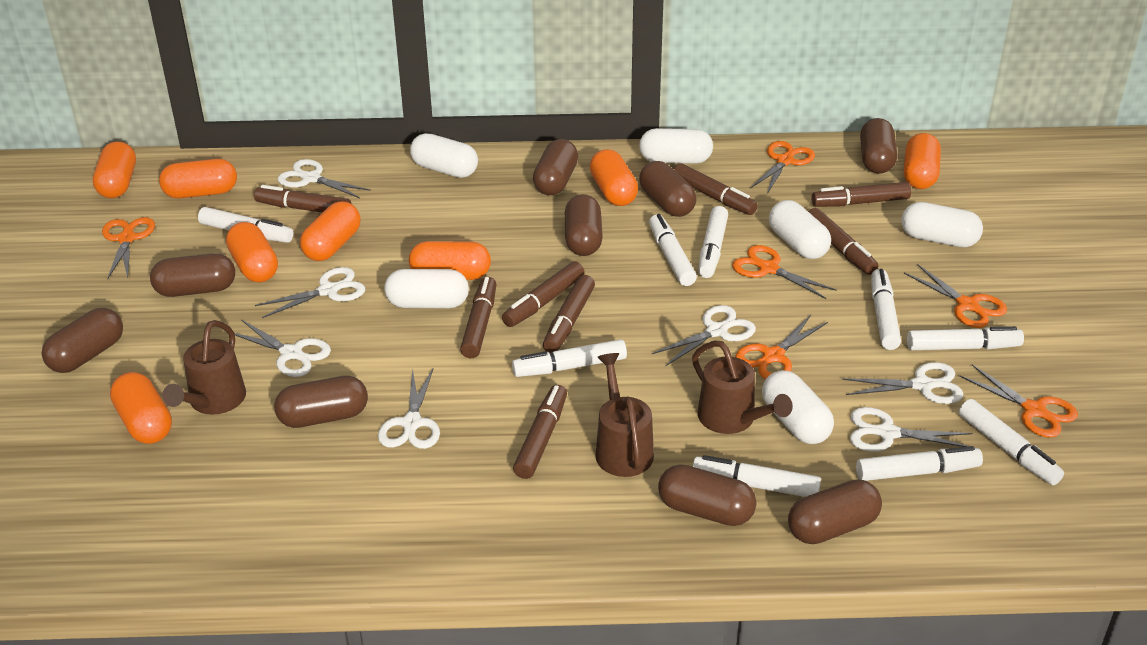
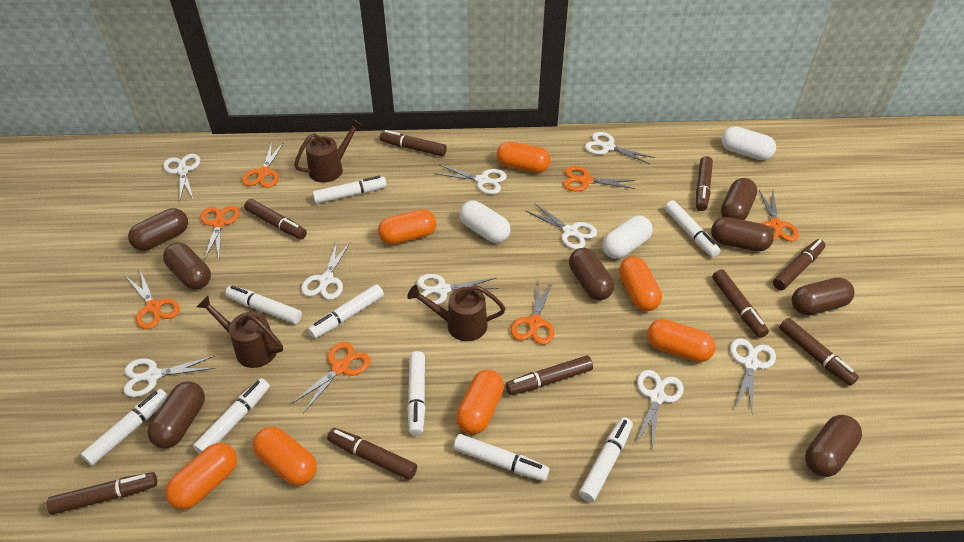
brown capsule: [42,308,123,373] [150,253,235,297] [274,376,368,428] [533,139,578,195] [565,194,603,256] [639,161,696,217] [658,464,757,526] [788,479,882,544] [860,118,897,174] = 9 -> [128,208,188,251] [147,381,205,449] [163,243,211,290] [569,248,614,300] [711,217,774,251] [721,178,757,220] [792,278,855,315] [805,415,862,477] = 8
brown marker: [254,185,351,213] [460,277,497,358] [502,261,585,327] [513,385,567,479] [543,275,595,353] [674,163,758,215] [808,208,878,275] [811,182,911,207] = 8 -> [47,472,157,515] [244,199,307,239] [327,428,417,480] [380,130,447,156] [506,355,593,395] [696,156,713,211] [712,269,769,338] [773,239,825,290] [779,318,859,386] = 9
orange capsule: [93,141,136,198] [110,372,172,444] [159,159,237,198] [226,222,278,282] [300,201,361,261] [409,241,491,280] [590,149,638,206] [904,133,941,189] = 8 -> [165,443,237,510] [253,427,317,486] [378,209,437,245] [456,370,504,434] [497,142,551,173] [619,257,662,311] [647,319,716,362] = 7
orange scissors: [102,217,155,280] [732,245,837,299] [735,315,828,379] [750,141,815,194] [904,264,1007,328] [959,365,1078,438] = 6 -> [127,270,180,329] [200,206,240,260] [242,142,284,188] [291,342,370,413] [511,281,554,345] [563,166,635,191] [759,190,799,241] = 7
white capsule: [385,269,469,308] [410,133,478,178] [639,128,713,164] [762,370,834,444] [769,200,831,259] [901,202,983,247] = 6 -> [459,201,511,243] [603,216,653,259] [721,126,776,160] = 3
white scissors: [235,320,331,377] [255,267,365,318] [278,159,371,198] [378,367,440,449] [652,305,756,366] [842,362,963,404] [850,407,972,452] = 7 -> [124,356,216,397] [163,154,200,202] [301,241,351,300] [417,274,499,306] [434,165,507,194] [526,203,597,250] [585,132,655,164] [635,370,684,451] [730,338,776,414] = 9

